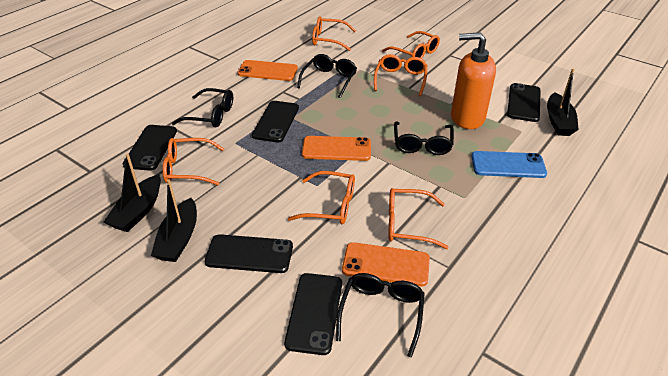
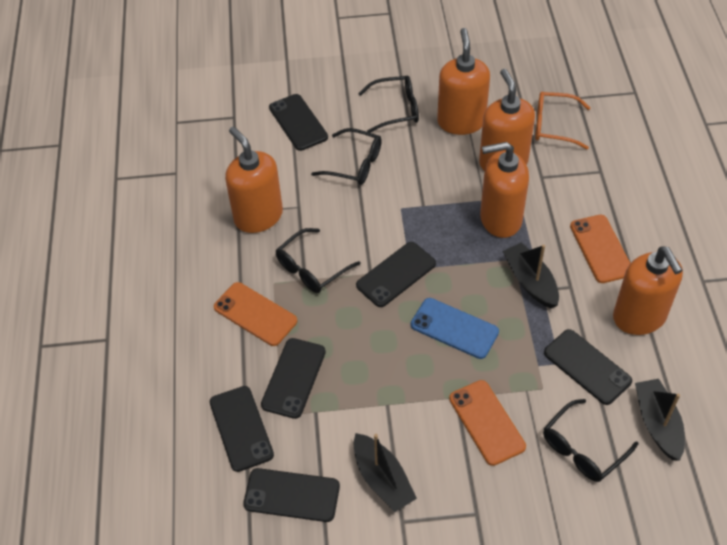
black phone: [123,125,177,171] [205,234,293,273] [252,101,299,142] [284,273,342,355] [507,83,541,122] = 5 -> [210,386,274,472] [243,468,340,522] [261,338,326,419] [269,94,328,151] [356,242,436,307] [544,329,632,405] = 6
orange glasses: [163,138,224,185] [288,171,355,224] [312,16,356,51] [374,54,427,96] [382,31,440,59] [388,188,449,249] = 6 -> [535,92,590,149] = 1
orange soap dispenser: [451,32,496,129] = 1 -> [225,127,283,233] [437,28,490,135] [479,69,535,171] [480,142,529,238] [613,246,683,335] = 5

